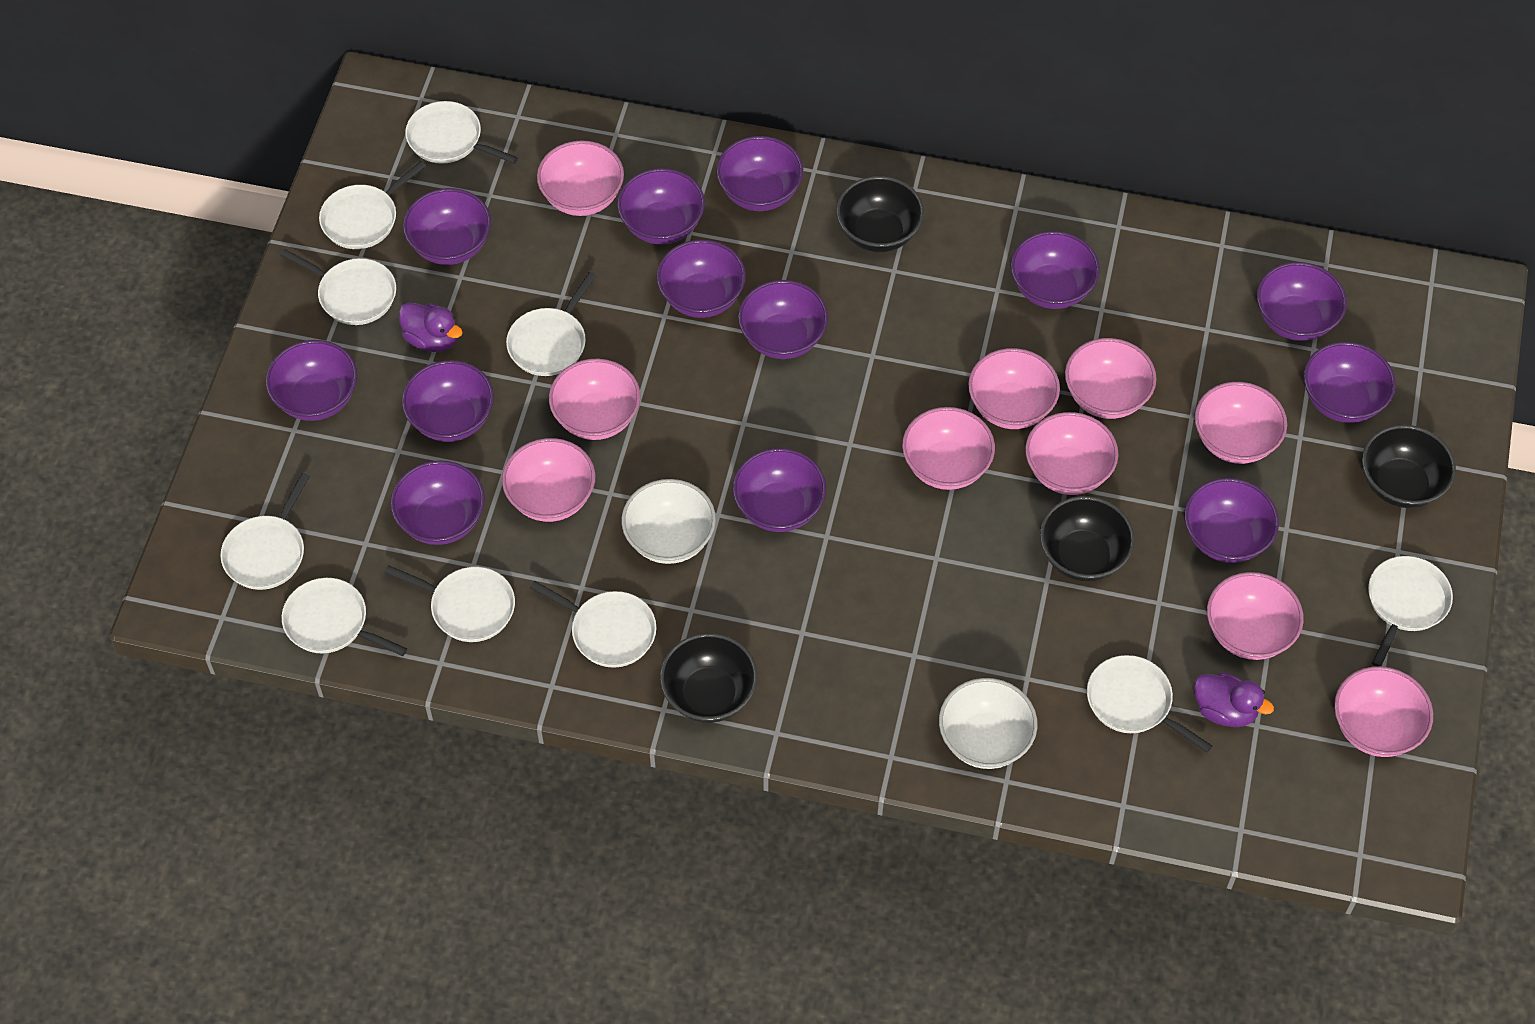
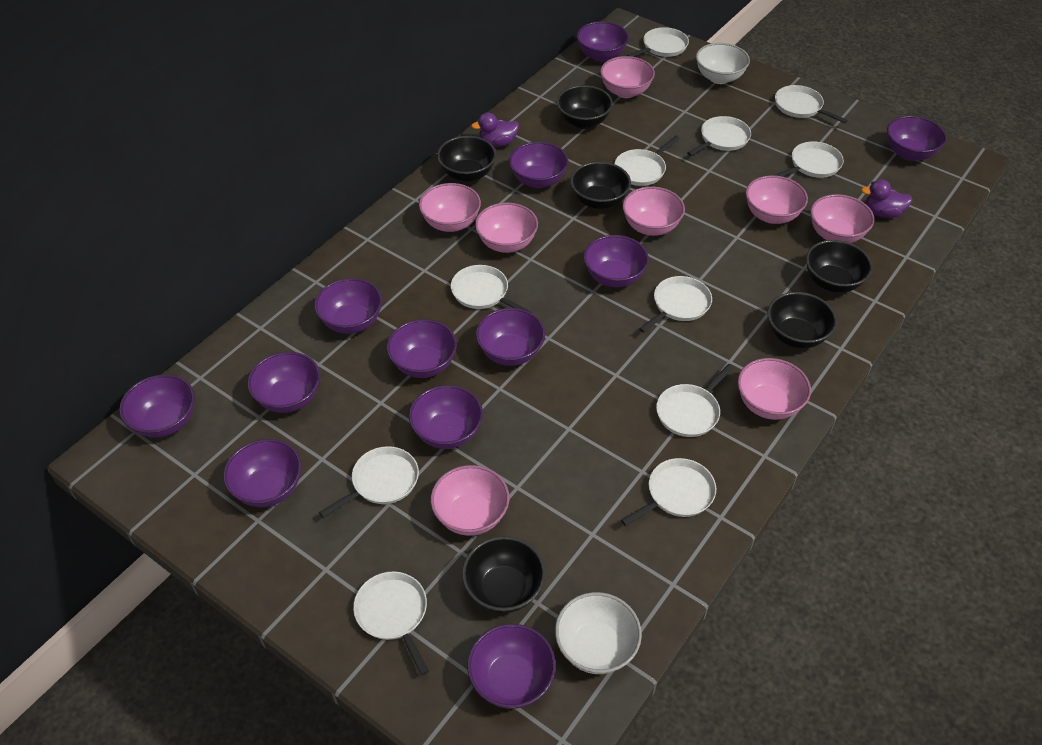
black bowl: [660,633,758,723] [836,176,924,252] [1040,496,1135,581] [1362,425,1456,508] = 4 -> [437,136,496,182] [462,536,545,613] [557,85,613,129] [570,162,631,209] [767,292,837,348] [806,240,873,293] = 6
pink bowl: [502,438,595,522] [537,140,624,216] [549,359,641,440] [902,407,995,490] [968,348,1060,429] [1025,412,1119,495] [1065,338,1157,419] [1195,382,1287,464] [1207,572,1304,660] [1334,666,1433,757] = 10 -> [419,183,481,232] [431,465,510,536] [475,203,538,253] [600,56,655,98] [623,187,685,236] [738,358,811,420] [746,175,808,224] [811,194,874,243] = 8
purple bowl: [266,340,357,421] [391,460,485,545] [402,360,494,442] [403,188,491,265] [617,168,705,244] [657,240,746,318] [716,136,803,211] [733,448,826,532] [738,280,828,359] [1011,231,1100,309] [1184,478,1279,563] [1257,262,1347,341] [1304,342,1396,423] = 13 -> [119,375,195,438] [223,439,302,507] [248,352,320,413] [314,278,382,334] [387,319,457,378] [409,385,483,449] [467,624,556,709] [476,308,545,366] [509,142,569,188] [577,21,629,62] [584,235,649,287] [887,116,947,161] = 12
white pan: [220,473,310,590] [280,249,396,325] [282,578,407,656] [319,161,426,249] [385,565,515,642] [405,101,518,164] [506,272,596,376] [530,581,656,668] [1087,655,1212,753] [1368,556,1453,667] = 10 -> [319,446,419,518] [353,572,429,675] [451,265,532,313] [614,135,680,186] [621,458,716,526] [627,27,689,57] [639,276,712,333] [656,364,734,437] [687,116,751,156] [774,142,844,178] [775,85,848,123] = 11

